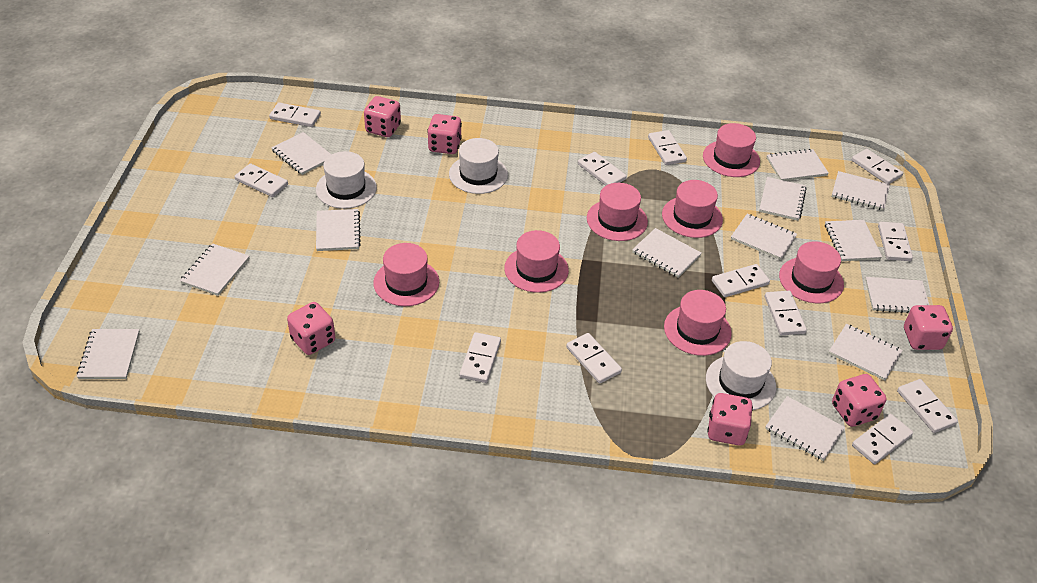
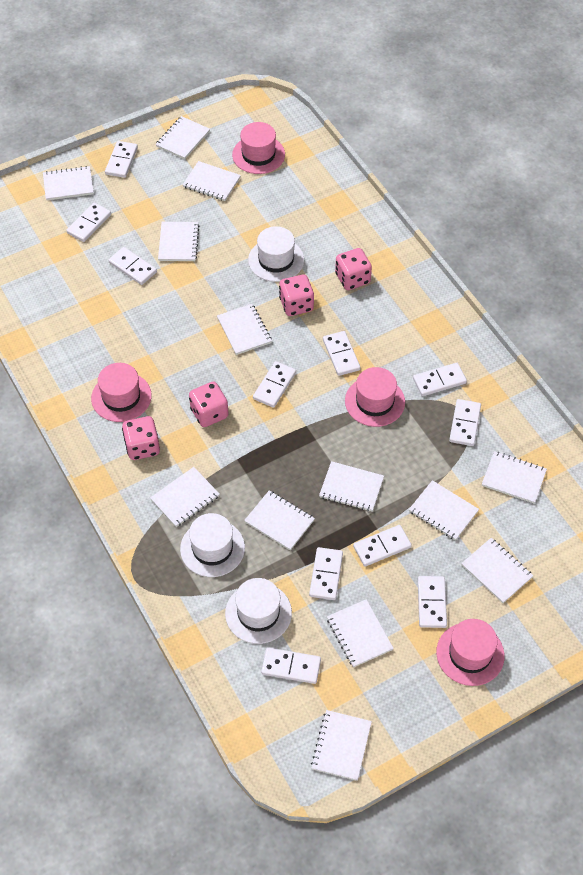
pink dice: [287,302,335,355] [364,96,401,137] [427,114,462,154] [707,393,753,446] [832,374,887,427] [904,305,953,350] = 6 -> [122,416,160,460] [189,382,229,427] [279,274,314,316] [335,248,372,290] = 4
pink hat: [373,243,439,306] [504,230,569,293] [587,183,648,241] [662,180,723,238] [664,290,732,356] [703,123,760,177] [779,241,844,303] = 7 -> [91,363,152,422] [232,122,285,174] [345,367,405,427] [436,619,505,686] = 4
white domino: [235,163,288,197] [269,102,321,127] [460,332,501,383] [566,333,622,384] [578,152,627,186] [648,130,687,165] [712,264,770,297] [765,291,807,335] [852,149,903,184] [852,414,913,464] [878,222,913,261] [897,379,958,433] = 12 -> [66,203,111,242] [105,141,138,178] [108,247,157,285] [253,361,296,408] [261,647,321,684] [309,547,343,600] [323,331,361,376] [353,525,412,567] [413,363,467,396] [418,576,447,628] [449,399,481,446] = 11

